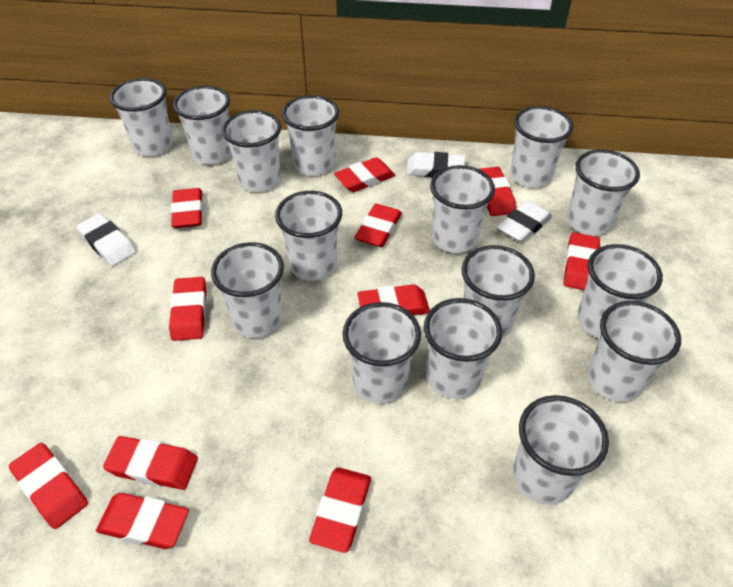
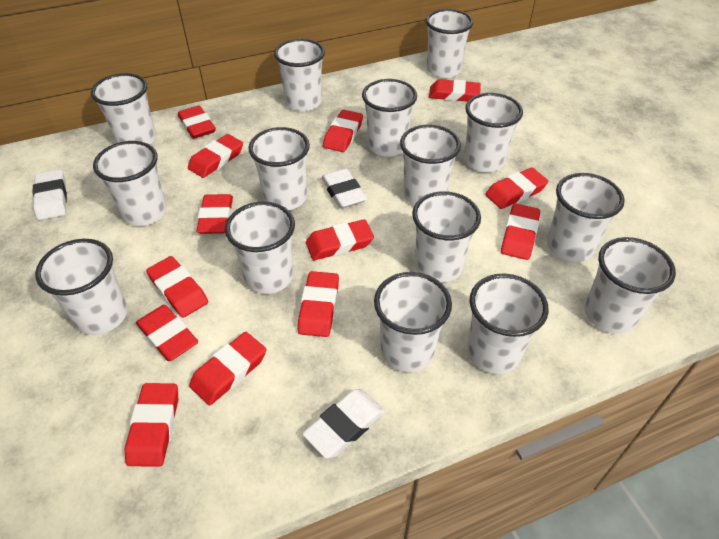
red eraser: [9,443,88,529] [96,493,189,549] [103,436,198,490] [169,277,207,341] [171,188,203,228] [309,467,371,553] [334,157,395,192] [354,204,402,247] [357,284,430,316] [479,167,516,216] [564,232,600,290] = 11 -> [125,383,178,467] [136,305,198,361] [146,256,208,318] [178,105,216,139] [188,134,243,178] [189,332,266,406] [196,194,233,234] [298,271,339,337] [306,219,374,260] [323,110,363,152] [429,79,481,102] [485,167,548,209] [501,204,540,260] = 13

